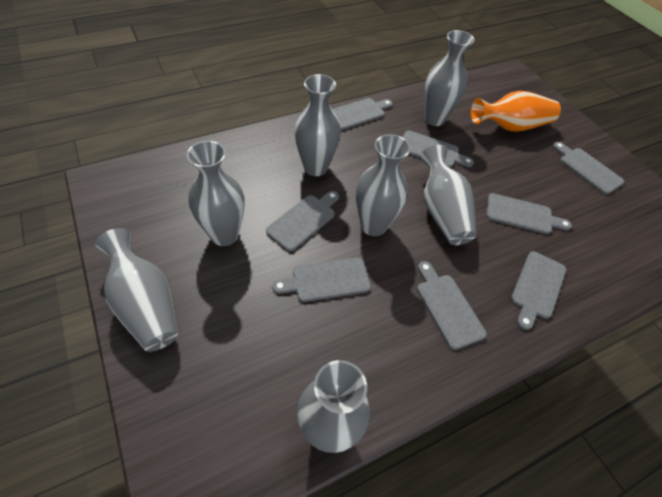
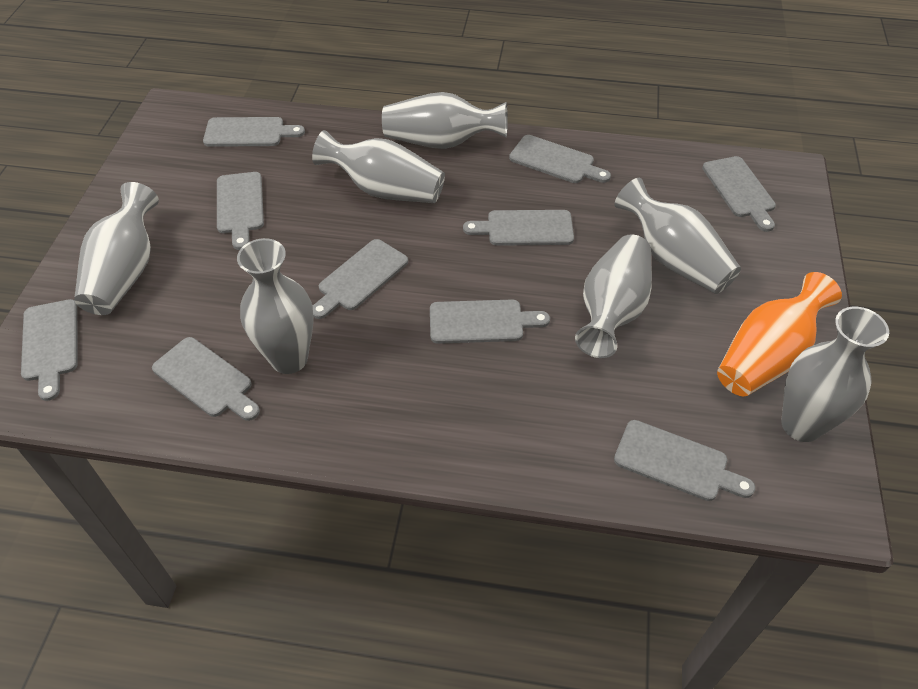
grey cutting board: [266,191,339,251] [272,257,371,302] [332,98,393,130] [402,130,474,168] [417,261,487,350] [486,193,572,234] [511,251,566,330] [553,142,624,194] = 8 -> [21,299,78,401] [152,337,260,421] [203,117,305,147] [217,172,264,250] [313,239,408,319] [430,300,550,344] [463,210,574,246] [509,135,611,183] [614,420,755,501] [702,156,776,232] = 10

